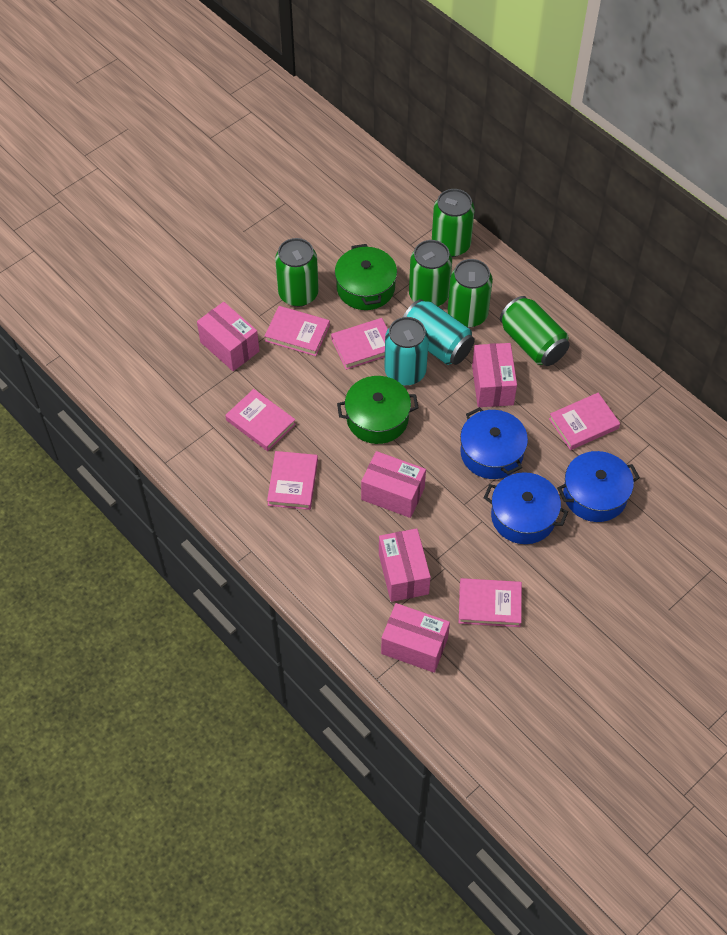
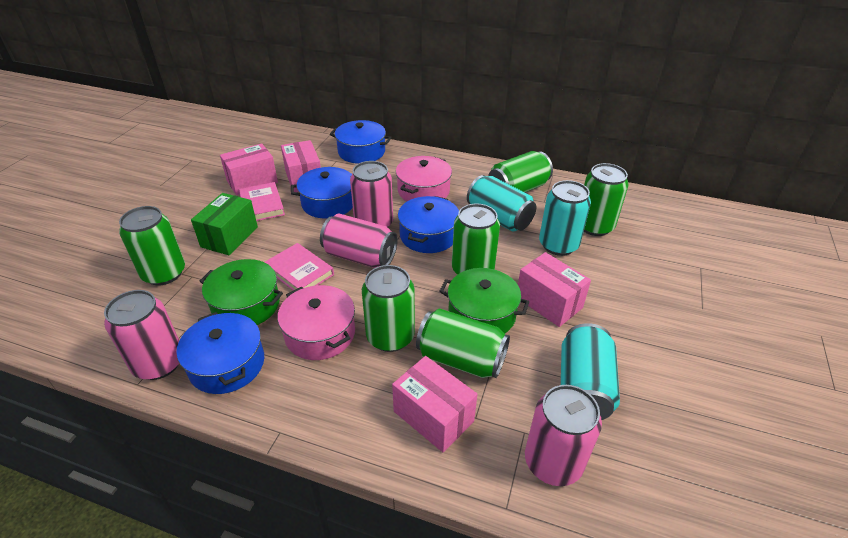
blue pot: [460,407,528,479] [484,472,568,544] [557,451,640,522] = 3 -> [176,312,264,394] [291,167,353,219] [330,120,392,164] [398,196,459,253] = 4
green box: none = 0 -> [191,193,258,255] = 1
green can: [275,238,319,307] [409,240,452,306] [432,189,475,257] [448,259,493,328] [500,296,570,366] = 5 -> [119,206,185,285] [362,265,415,352] [416,308,510,378] [452,204,500,275] [488,151,553,192] [584,163,629,236] = 6
pink book: [225,389,296,451] [264,306,330,356] [267,451,318,510] [331,318,388,370] [459,578,522,627] [549,393,620,450] = 6 -> [239,182,285,221] [265,243,334,290] = 2
pink box: [197,302,259,371] [361,451,426,518] [379,528,431,602] [381,603,450,673] [472,343,517,407] = 5 -> [220,143,278,195] [281,140,321,192] [392,356,477,452] [518,252,591,327] = 4
pink can: none = 0 -> [104,290,179,380] [320,214,398,268] [350,161,393,227] [525,385,602,486] = 4
pink pot: none = 0 -> [277,285,355,360] [396,156,452,201] = 2
turquoise can: [384,317,429,386] [403,299,474,365] = 2 -> [467,175,536,232] [539,180,591,256] [561,323,620,420] = 3

